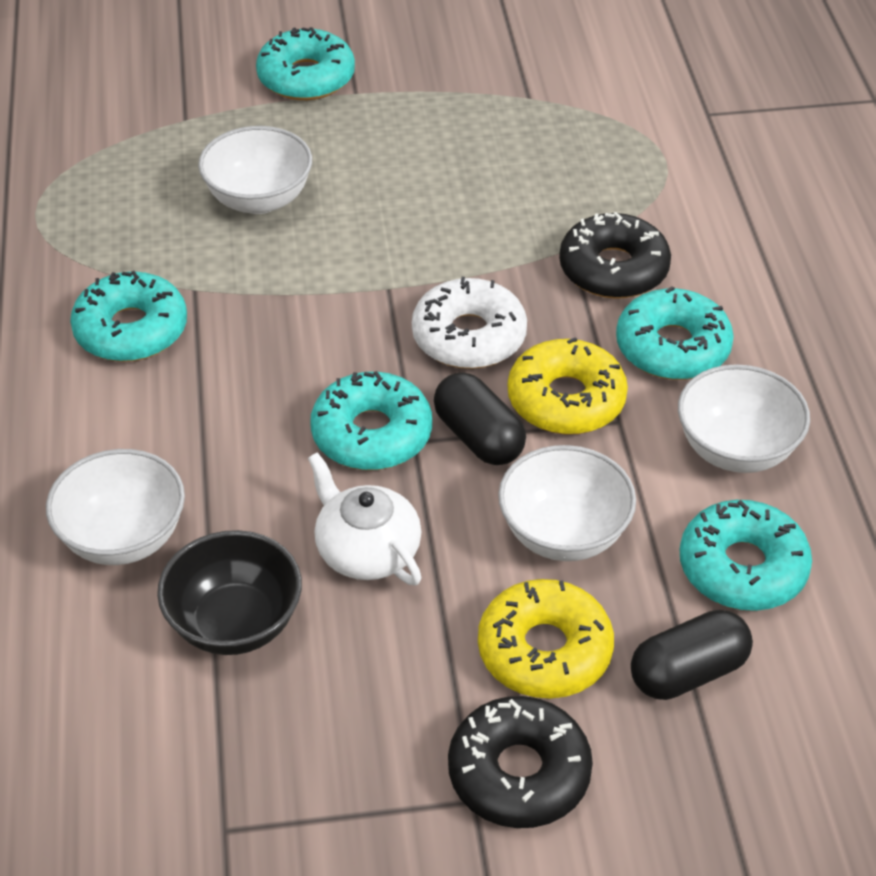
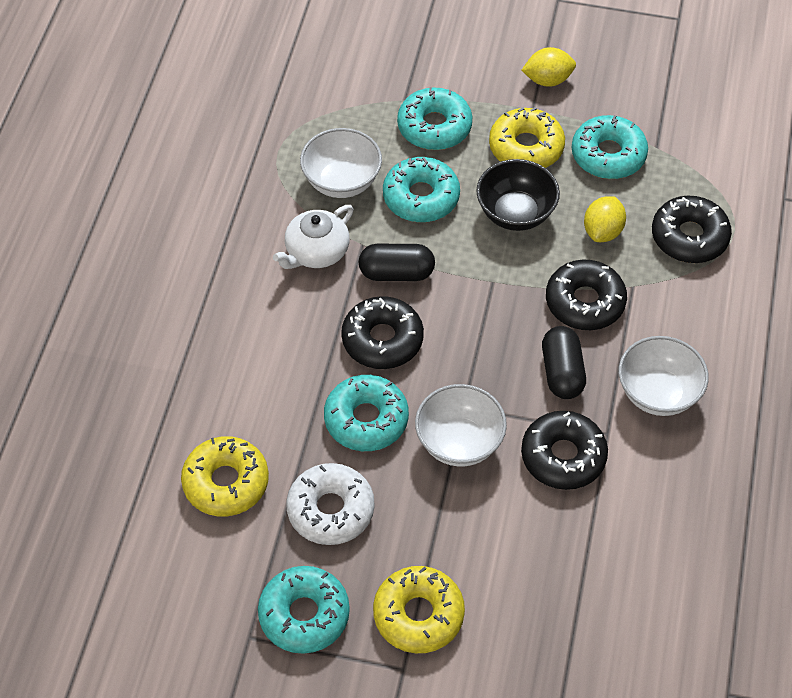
black donut: [448,696,593,828] [559,212,671,299] = 2 -> [341,296,424,369] [521,411,608,490] [546,260,627,330] [652,196,732,263] = 4
white bowl: [46,449,185,565] [198,126,312,214] [498,445,636,561] [678,364,810,473] = 4 -> [300,128,382,198] [415,384,507,466] [619,336,709,416] = 3
yellow donut: [478,579,614,698] [508,337,628,435] = 2 -> [181,436,269,516] [373,566,465,653] [489,107,565,168] = 3
yellow lemon: none = 0 -> [521,47,576,87] [584,196,626,242] = 2

